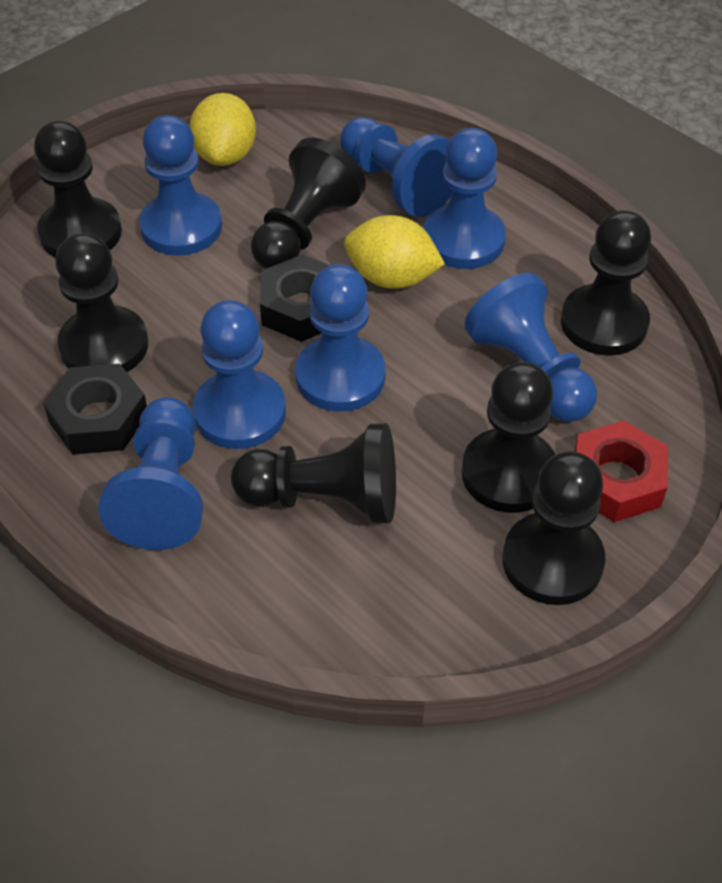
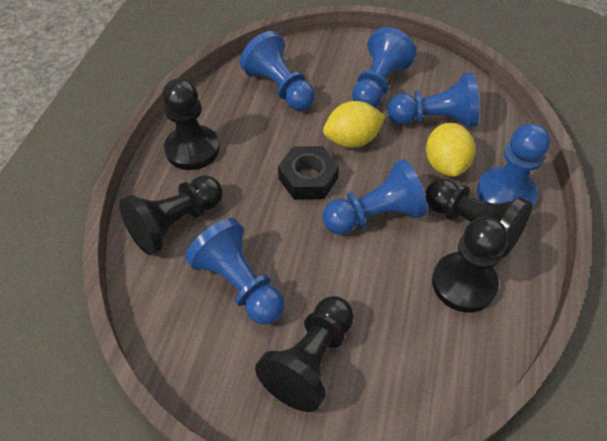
black nut: [43,364,147,454] [260,254,330,342] = 2 -> [278,146,339,199] = 1
black pawn: [34,121,122,258] [55,233,148,372] [231,423,396,524] [251,138,366,269] [461,362,555,513] [503,451,606,605] [561,210,651,356] = 7 -> [119,175,223,255] [162,78,220,170] [255,296,354,412] [425,179,532,258] [432,217,508,313] = 5
blue pawn: [98,397,203,550] [139,115,222,256] [193,300,286,449] [295,264,386,412] [340,117,453,217] [424,128,506,269] [464,273,597,422] = 7 -> [185,218,285,325] [240,31,315,111] [322,159,428,235] [352,27,417,108] [387,73,479,128] [477,123,550,207] = 6
red nut: [574,420,668,522] = 1 -> none = 0

